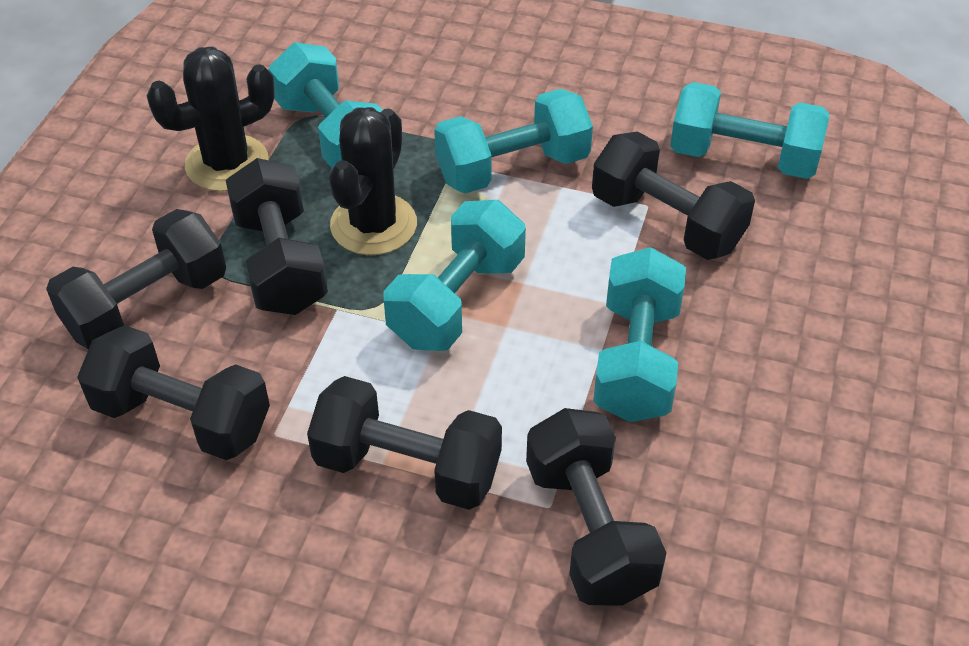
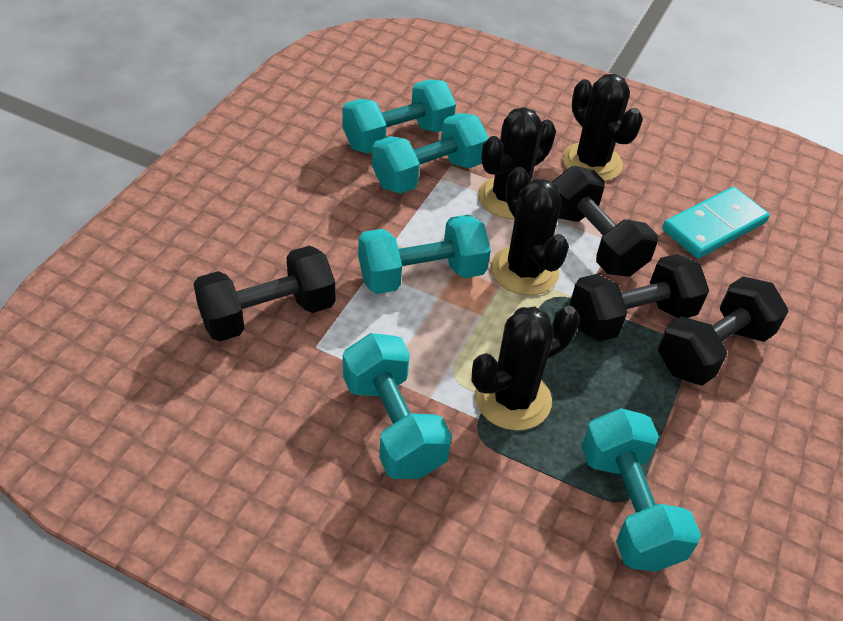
black cactus: [147,46,275,192] [329,107,417,255] = 2 -> [471,306,580,431] [478,107,556,219] [491,167,569,295] [562,74,643,181] = 4
black dumbbell: [46,209,226,349] [77,325,270,460] [226,158,328,315] [307,376,502,510] [526,408,666,606] [592,132,755,260] = 6 -> [193,246,335,342] [551,166,658,277] [570,254,709,342] [658,277,788,386] = 4
turquoise domino: none = 0 -> [662,187,769,259] = 1

